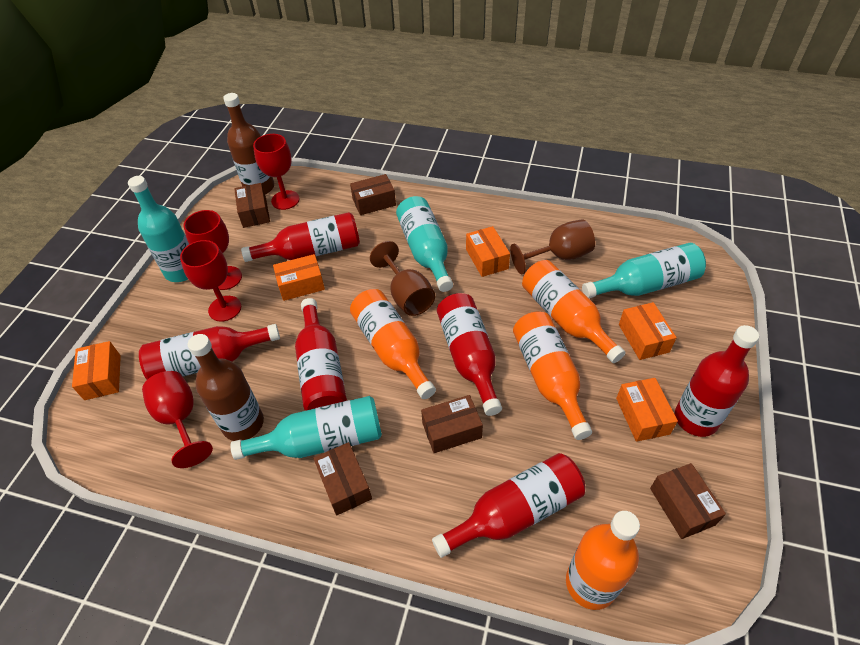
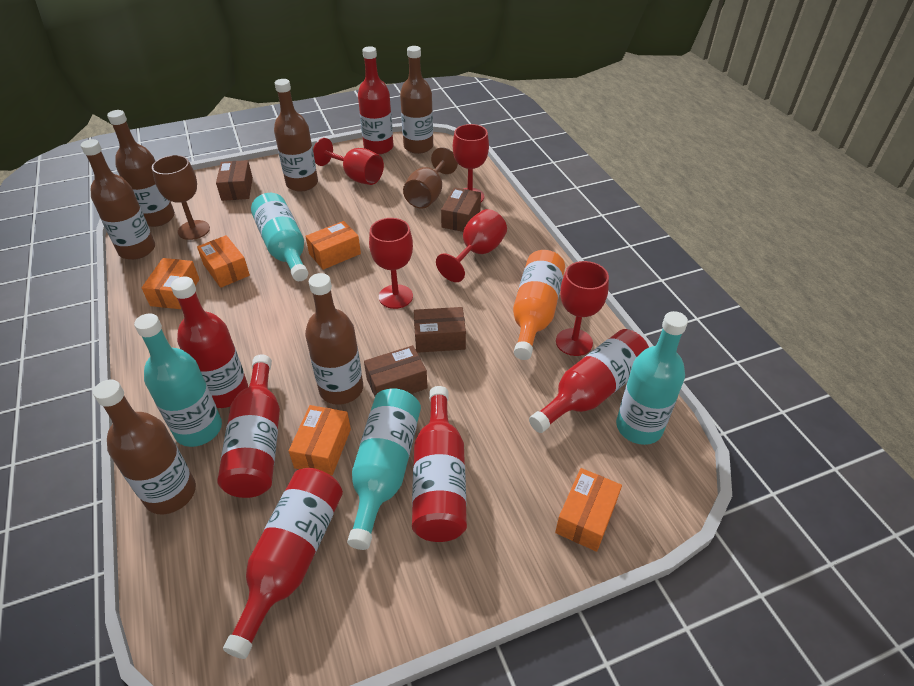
brown bottle: [188,334,264,441] [223,93,274,195] = 2 -> [81,139,155,260] [93,380,196,514] [107,110,175,227] [274,79,318,192] [305,273,363,405] [400,46,433,154] = 6
brown box: [234,183,270,228] [313,442,372,516] [350,174,396,215] [421,395,483,453] [650,463,726,539] = 5 -> [216,160,253,201] [364,345,428,396] [414,307,466,353] [441,187,481,232] = 4
orange bottle: [350,289,436,399] [513,311,592,440] [522,260,625,363] [566,511,640,610] = 4 -> [513,250,565,360] = 1
red goblet: [142,371,213,468] [180,240,241,322] [184,210,242,290] [253,134,300,210] = 4 -> [313,138,384,185] [369,218,413,309] [436,209,507,282] [453,124,489,202] [556,261,609,356] = 5

